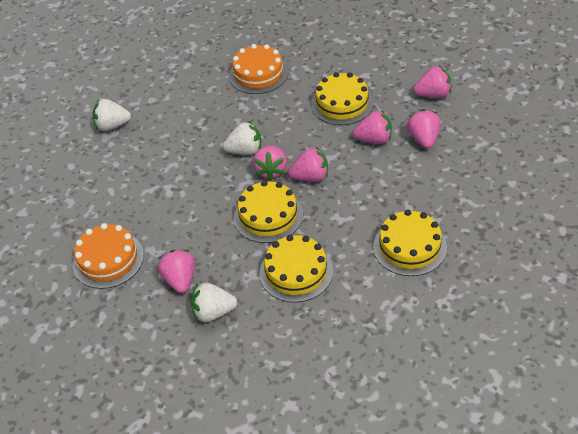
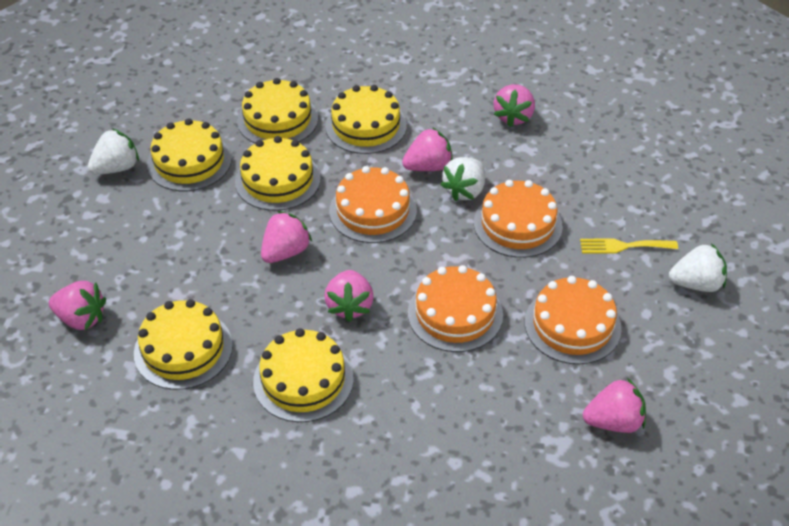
orange cake: [73,223,144,289] [229,44,288,94] = 2 -> [329,166,417,243] [408,265,503,352] [474,180,563,258] [525,276,622,364] = 4
yellow cake: [234,180,303,243] [260,235,333,302] [311,72,374,125] [373,210,447,276] = 4 -> [134,299,233,390] [147,118,232,191] [235,136,321,211] [237,78,318,143] [253,328,354,422] [325,85,407,154] = 6
yellow fork: none = 0 -> [580,239,678,253] = 1

